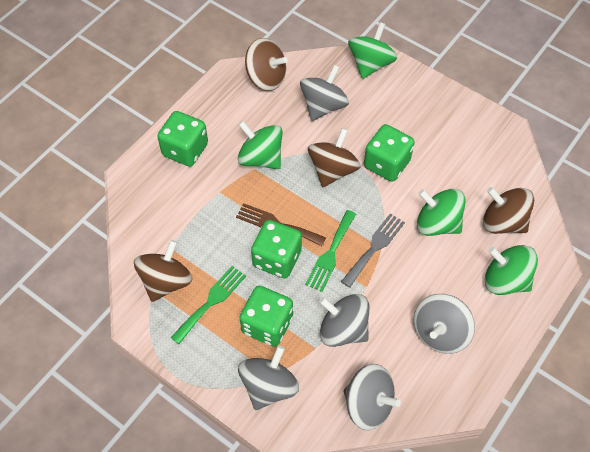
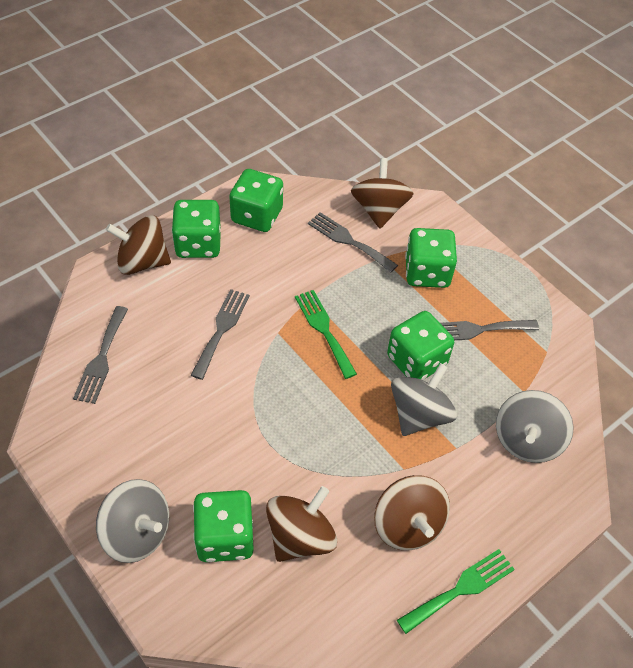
brown fork: [236,203,326,246] = 1 -> none = 0
green dice: [157,111,208,166] [240,286,293,347] [251,220,302,278] [364,124,415,182] = 4 -> [172,200,221,258] [193,490,254,562] [229,169,283,232] [387,311,454,380] [405,228,457,288] = 5
green spinning top: [238,121,283,169] [348,22,397,79] [417,189,466,236] [485,245,538,295] = 4 -> none = 0
grey fork: [341,213,405,288] = 1 -> [73,306,128,404] [191,289,250,380] [308,212,398,272] [440,320,539,340] = 4
grey spinning top: [238,345,299,410] [300,65,349,121] [319,294,369,347] [343,364,401,430] [414,294,475,354] = 5 -> [96,479,169,563] [391,363,457,436] [496,390,574,463] = 3

